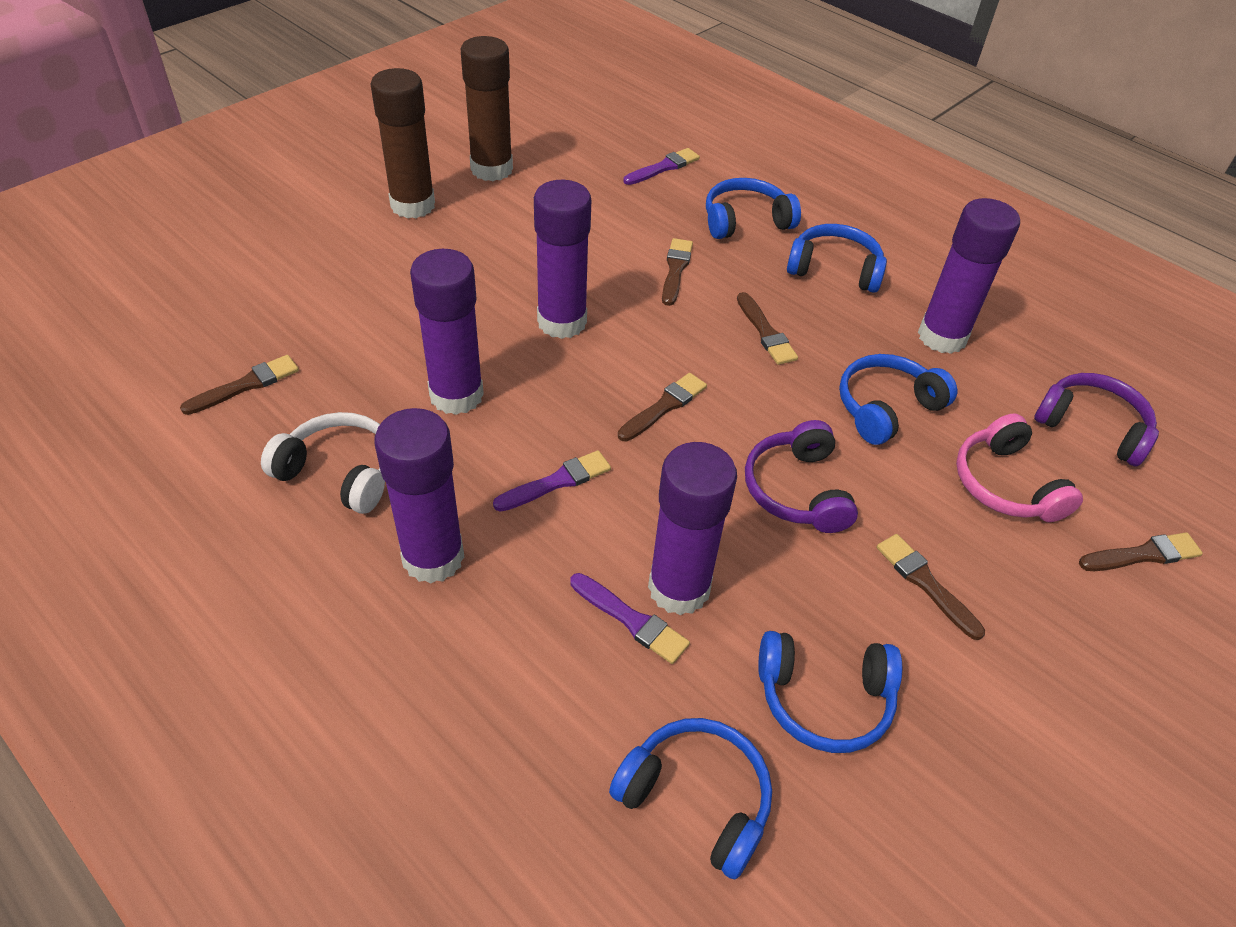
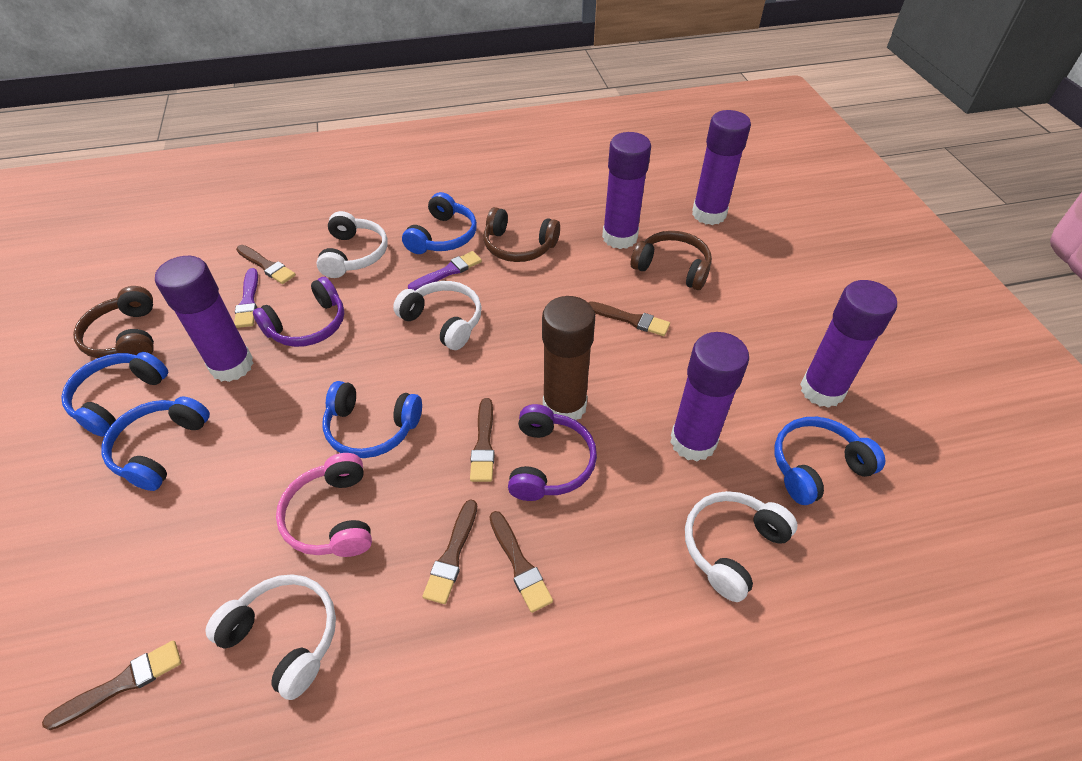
brown glue stick: [370,68,435,218] [461,36,513,181] = 2 -> [542,296,595,420] = 1
brown headphones: none = 0 -> [73,286,154,358] [484,207,560,262] [631,231,712,290] = 3
purple brush: [493,450,611,512] [570,573,690,664] [623,148,700,185] = 3 -> [234,268,258,328] [408,251,482,290] = 2
white headphones: [261,412,385,514] = 1 -> [205,574,336,700] [316,211,388,278] [393,281,482,350] [685,491,798,602] = 4

